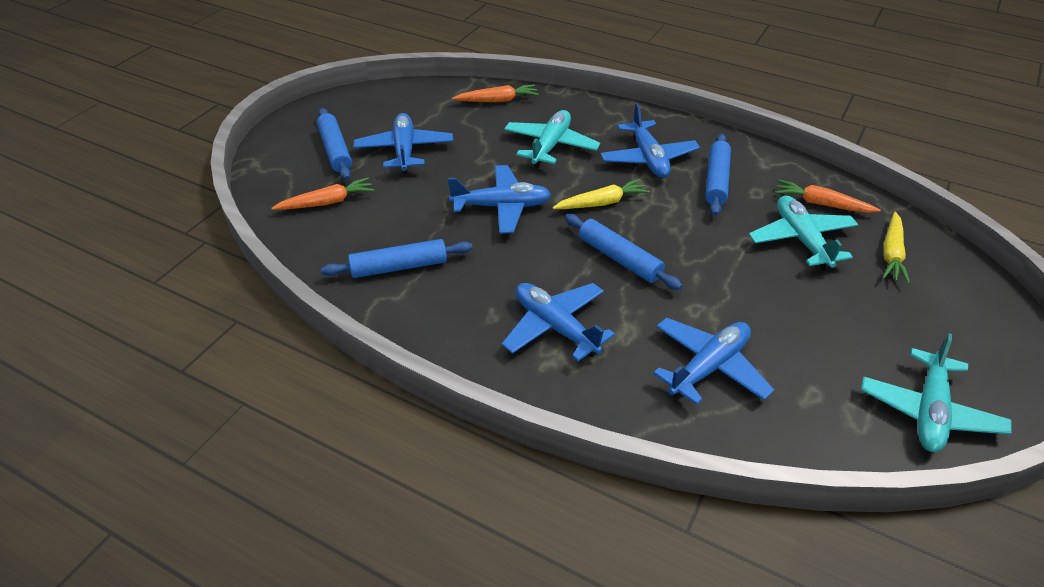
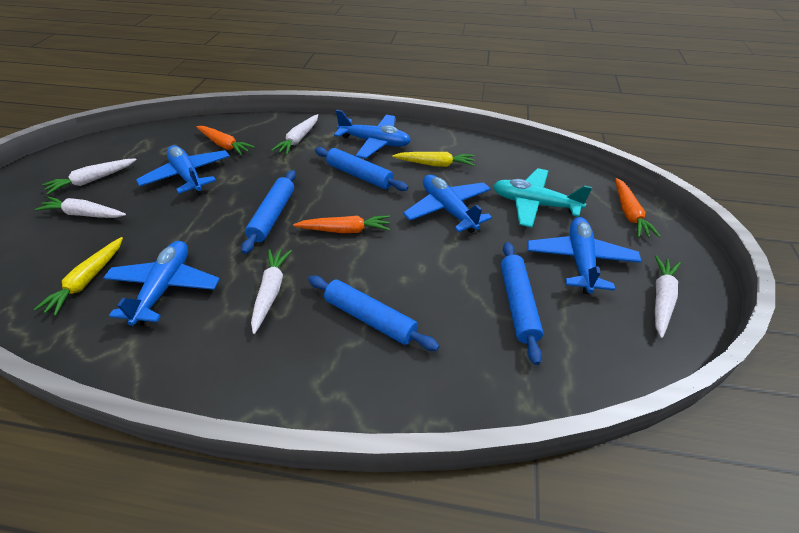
turquoise plane: [504,110,600,168] [749,196,858,270] [861,333,1012,452] = 3 -> [493,168,592,228] = 1
white carrot: none = 0 -> [34,197,126,218] [42,158,137,195] [251,249,292,334] [271,114,318,155] [655,255,681,338] = 5

